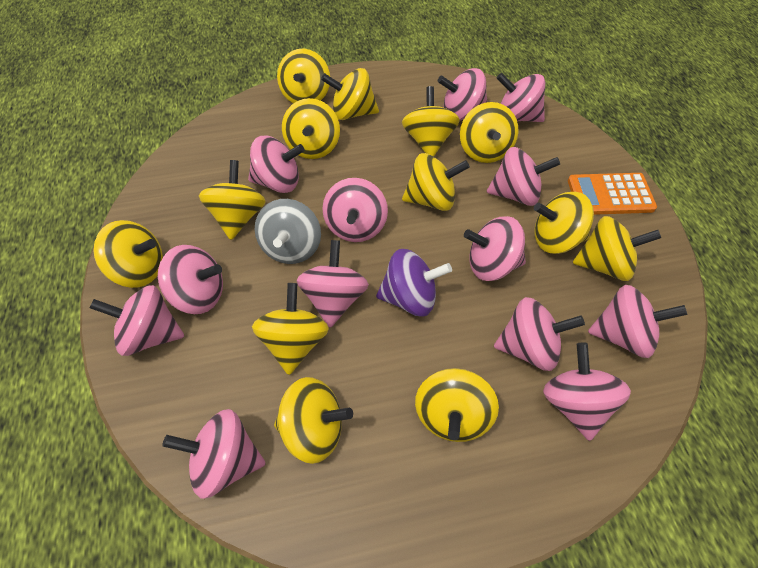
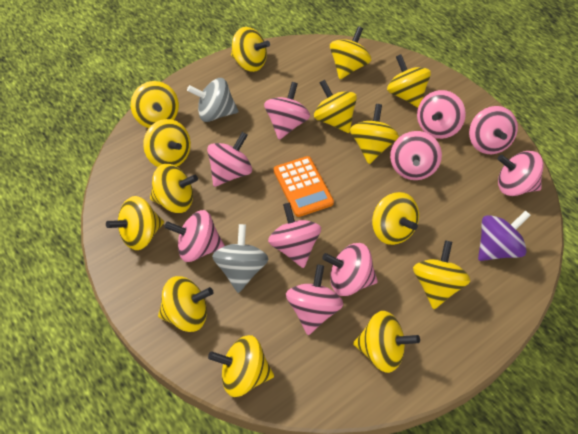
grey spinning top: [255,199,321,264] = 1 -> [187,78,238,122] [212,224,268,293] = 2
pink spinning top: [89,285,184,356] [158,245,223,314] [162,409,266,499] [248,136,305,193] [297,240,369,328] [322,178,388,242] [438,68,488,121] [464,216,526,281] [487,147,560,206] [494,297,585,371] [497,73,545,122] [543,343,631,441] [588,285,688,358] = 13 -> [164,210,225,262] [207,132,252,187] [264,82,310,140] [268,202,321,268] [286,264,344,335] [322,243,378,296] [390,131,442,180] [417,90,466,139] [469,106,518,154] [498,151,544,196] = 10
yellow spinning top: [93,220,163,288] [199,160,266,240] [252,283,329,375] [274,377,353,464] [277,49,330,104] [282,98,340,159] [321,68,379,120] [402,86,460,156] [402,153,470,211] [415,368,499,442] [460,102,518,163] [534,192,594,254] [573,216,661,281] = 13 -> [106,196,164,250] [131,81,179,128] [143,119,191,167] [150,164,198,213] [158,276,213,332] [208,335,274,397] [231,27,270,72] [314,80,357,133] [330,26,371,79] [350,104,399,164] [353,311,420,373] [372,192,419,245] [387,54,431,108] [413,240,471,309] = 14

